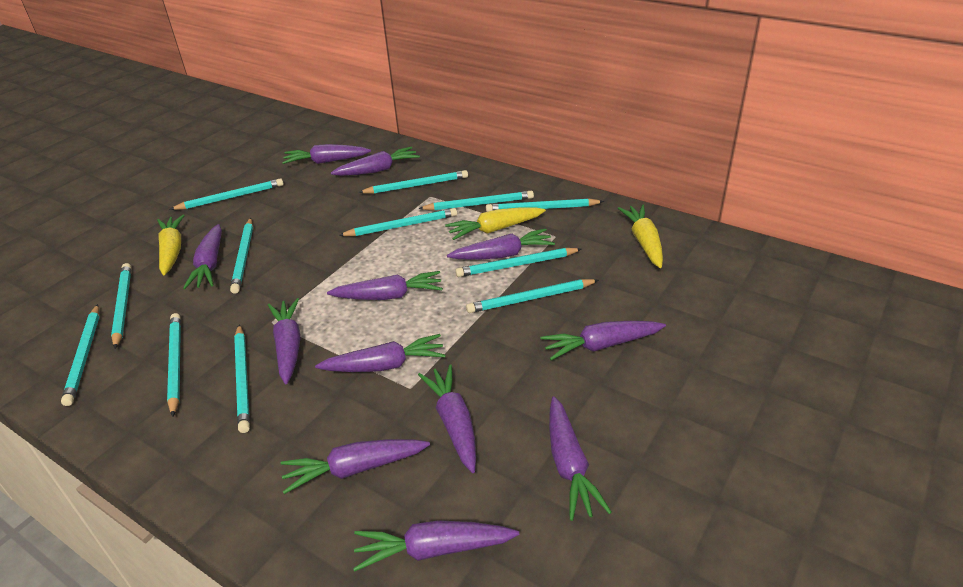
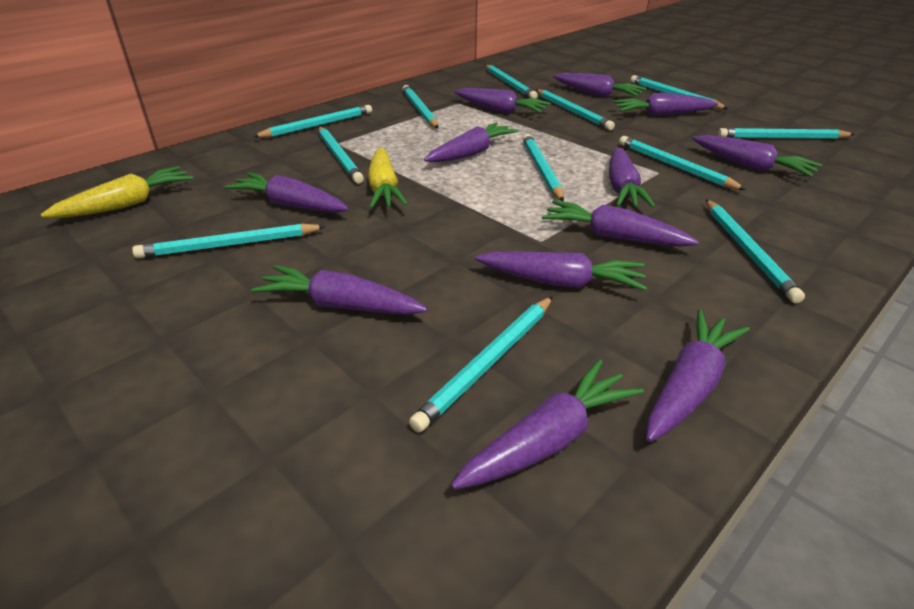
yellow carrot: [157,214,185,275] [445,207,546,240] [618,205,663,268] = 3 -> [41,166,193,218] [368,148,408,209] = 2

